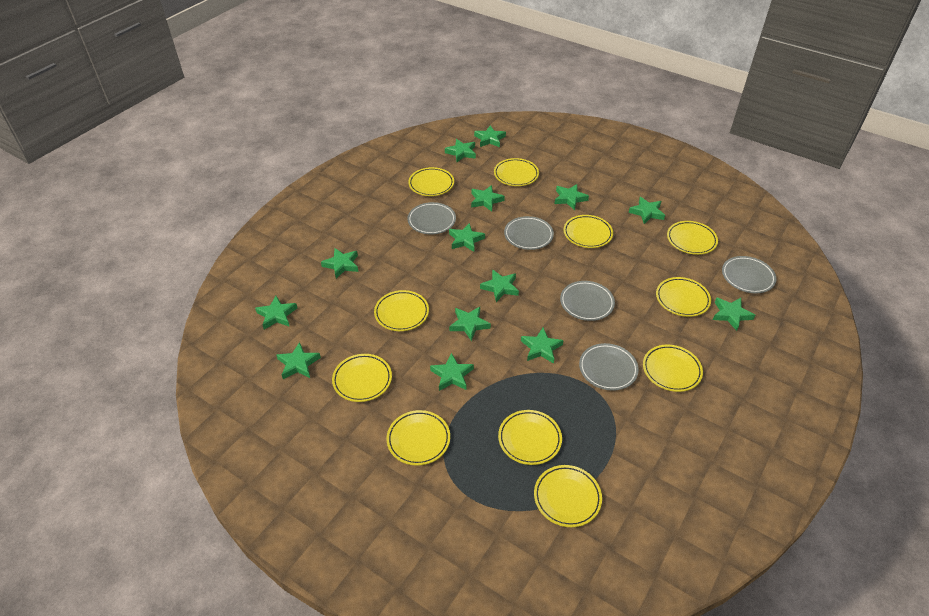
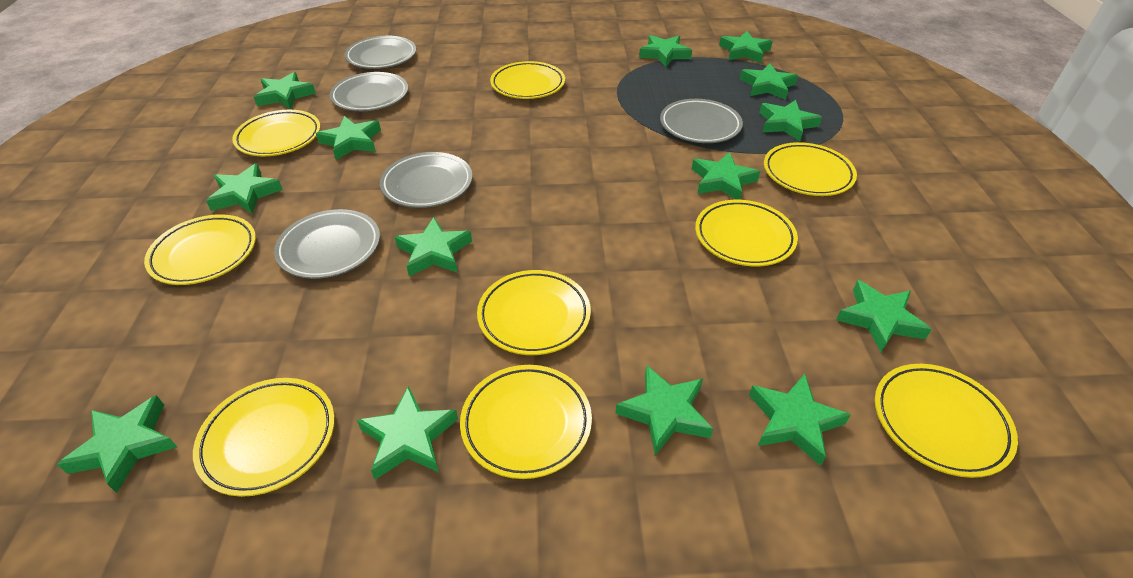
yellow plate: [332,354,392,402] [374,290,429,331] [387,410,450,466] [408,167,454,196] [494,158,539,186] [498,410,562,465] [534,465,602,527] [564,215,613,248] [643,345,703,392] [656,277,711,317] [667,221,718,255] = 11 -> [144,214,256,285] [193,378,335,497] [232,110,321,156] [460,365,592,479] [477,270,591,355] [490,61,565,99] [695,200,798,266] [764,142,857,196] [875,364,1018,478] = 9

